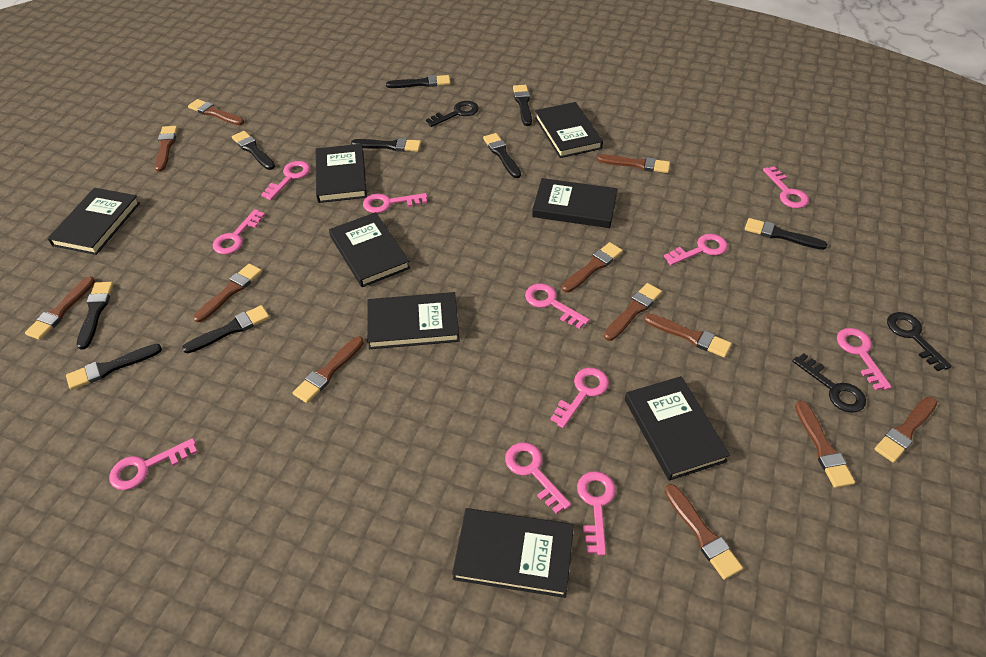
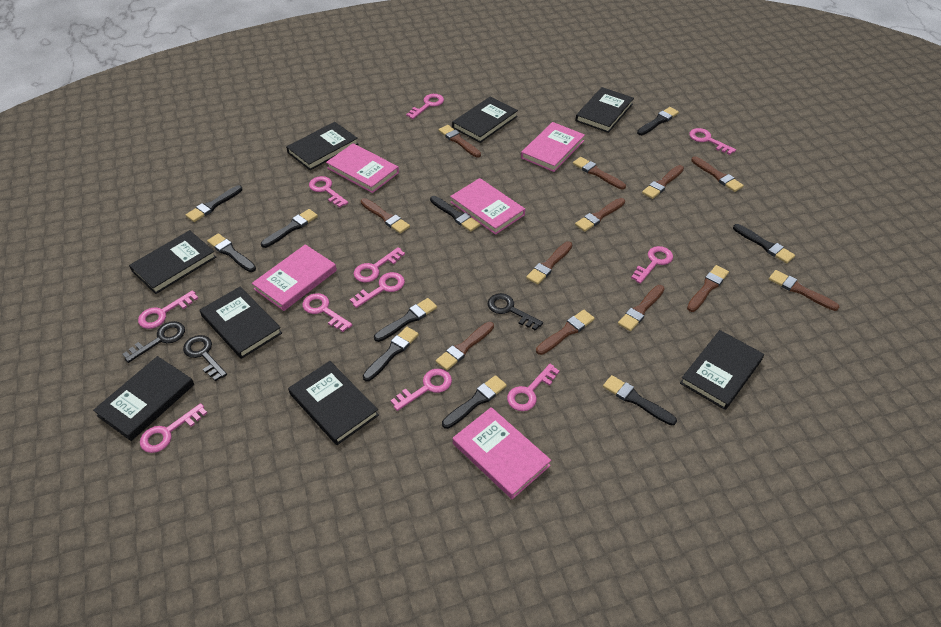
black brush: [66,344,162,390] [77,282,114,350] [182,305,270,353] [232,131,275,170] [351,138,421,152] [386,75,450,88] [483,133,521,178] [513,85,532,126] [745,218,827,250] = 9 -> [186,185,242,222] [207,233,256,272] [261,209,318,248] [363,327,419,382] [374,298,437,342] [430,196,480,232] [442,375,507,429] [603,375,677,426] [637,107,679,135] [733,224,795,263] = 10
pink book: none = 0 -> [252,244,337,311] [326,143,399,193] [450,178,525,235] [453,407,551,499] [521,122,585,172] = 5

